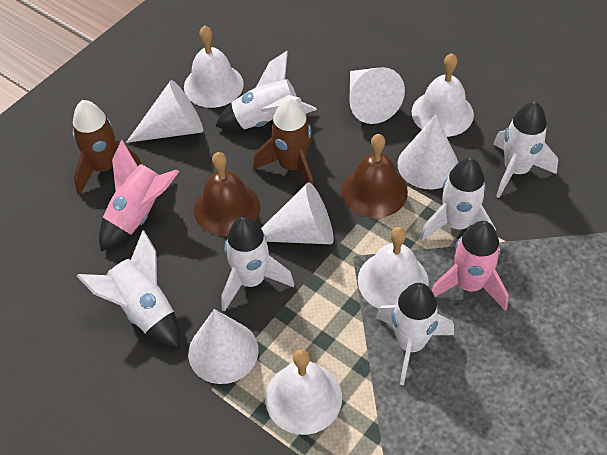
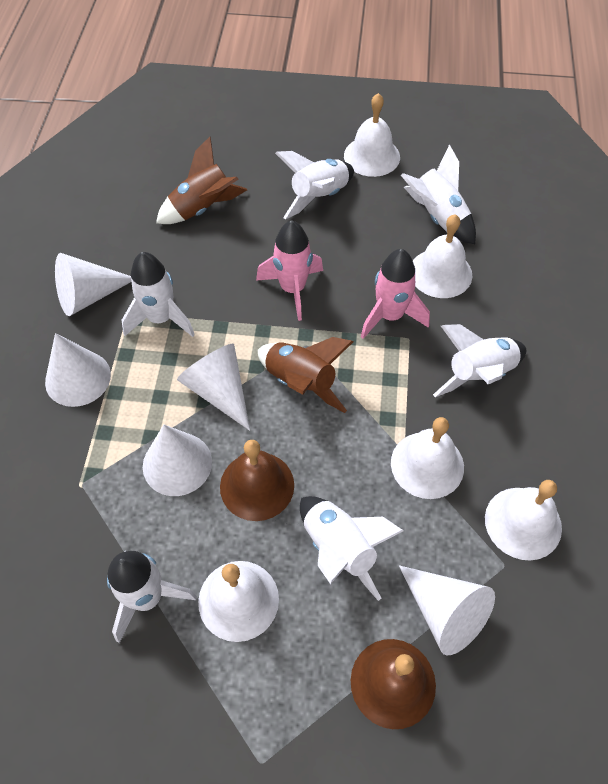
white bell: [184,25,244,108] [265,349,342,435] [358,227,429,309] [412,53,474,137] = 4 -> [198,561,279,642] [344,93,400,177] [391,417,464,499] [413,214,472,298] [485,480,562,561] = 5

